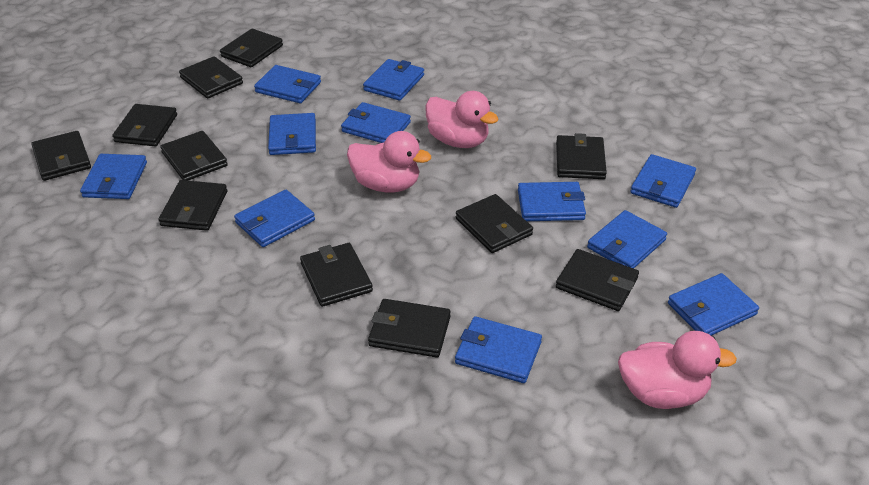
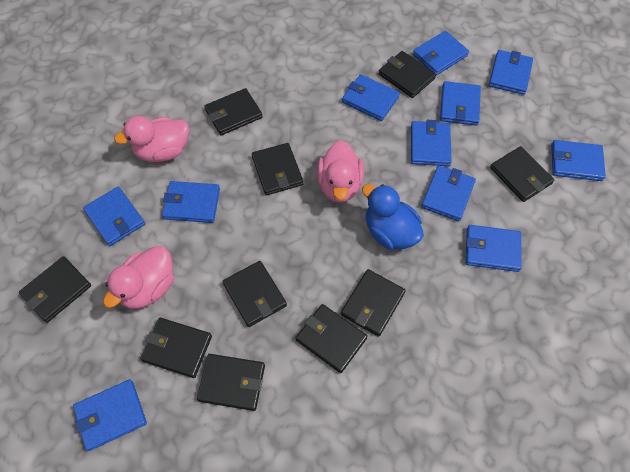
black wallet: [31,131,91,181] [112,104,177,147] [159,180,227,231] [160,131,228,181] [179,56,243,99] [220,29,283,67] [300,243,373,307] [368,299,451,358] [456,194,533,253] [556,133,607,179] [556,249,639,311] = 11 -> [19,256,91,323] [140,318,212,378] [197,354,265,411] [204,88,263,135] [222,261,287,327] [252,143,303,195] [296,304,367,373] [341,269,406,337] [379,51,436,98] [490,146,554,202] = 10
blue duck: none = 0 -> [362,184,424,250] = 1

